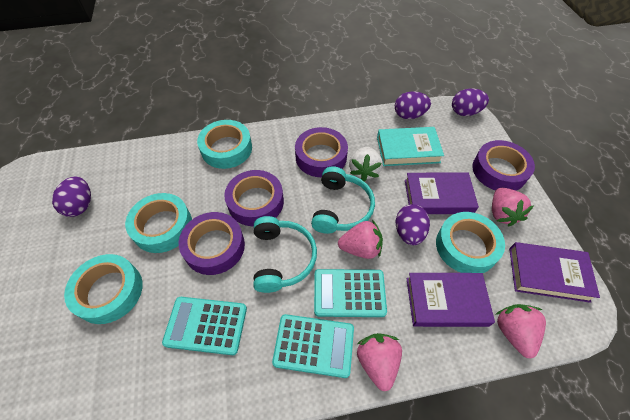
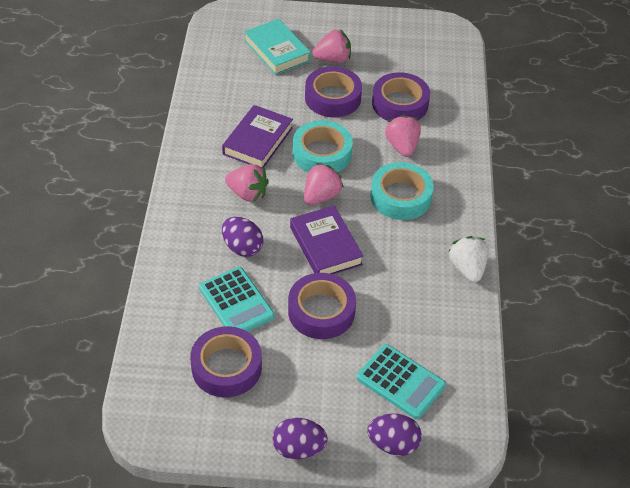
purple book: [405,172,479,214] [406,273,495,327] [509,242,600,303] = 3 -> [222,105,293,169] [290,206,364,274] = 2
purple egg: [52,177,91,217] [395,91,431,119] [396,204,430,245] [452,88,489,116] = 4 -> [222,217,263,257] [273,418,328,459] [367,414,422,456] = 3
turquoise calculator: [162,297,247,355] [272,314,354,378] [314,269,387,317] = 3 -> [199,267,274,332] [357,344,446,419] = 2
turquoise headphones: [253,216,317,293] [311,166,375,234] = 2 -> none = 0
turquoise tape: [64,254,143,324] [125,193,192,253] [197,120,252,169] [436,212,505,273] = 4 -> [293,120,353,173] [370,162,434,220] = 2

